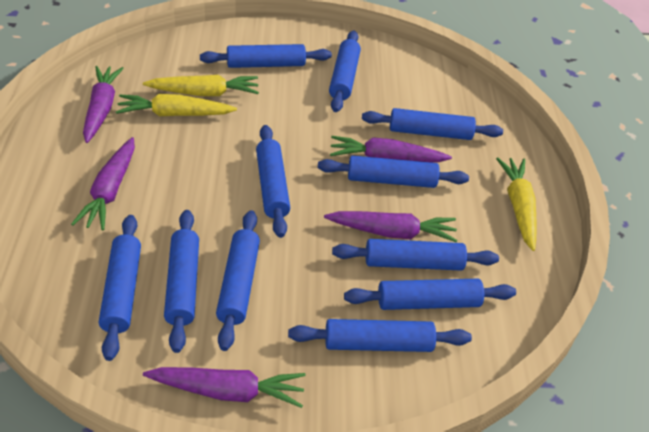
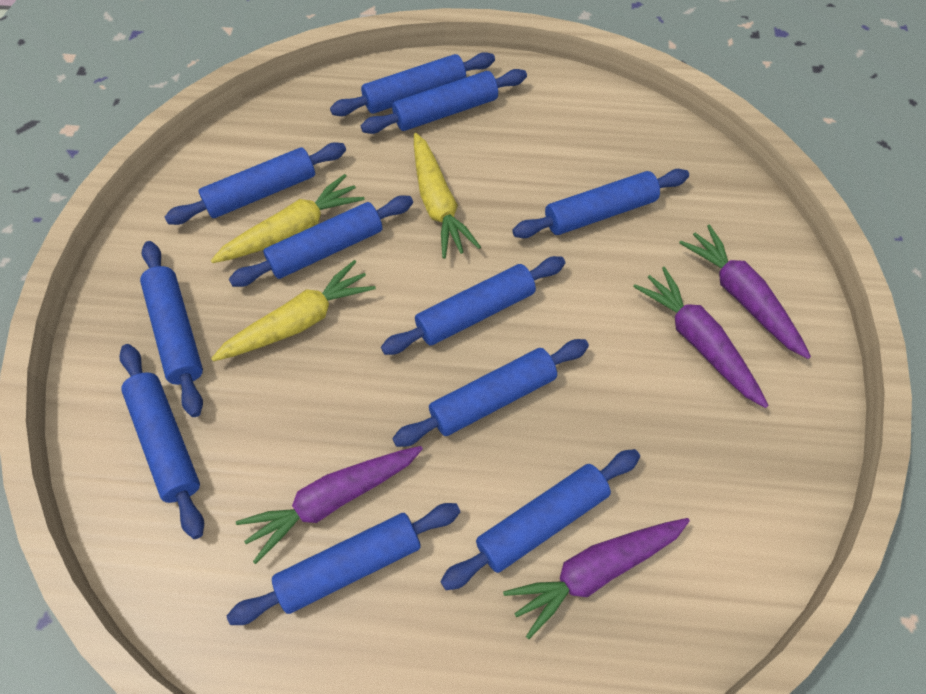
purple carrot: [71,137,135,231] [83,66,124,143] [143,367,306,408] [324,211,458,243] [330,136,452,162] = 5 -> [236,446,423,564] [503,518,690,639] [633,266,769,408] [679,225,811,359] = 4

